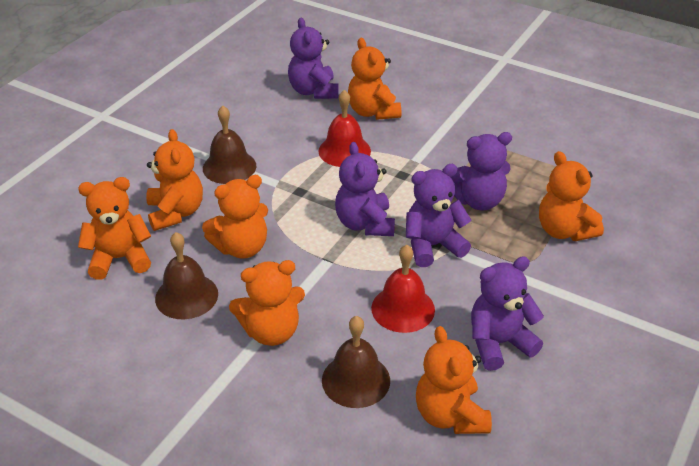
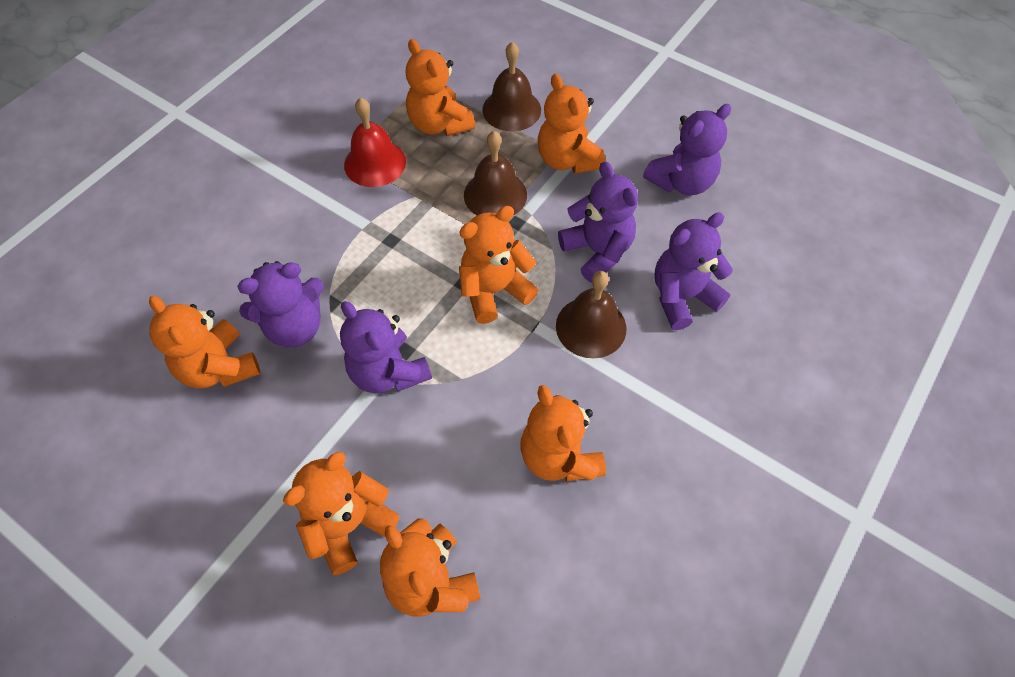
red bell: [318,90,371,167] [371,245,435,333] = 2 -> [344,97,406,187] = 1

